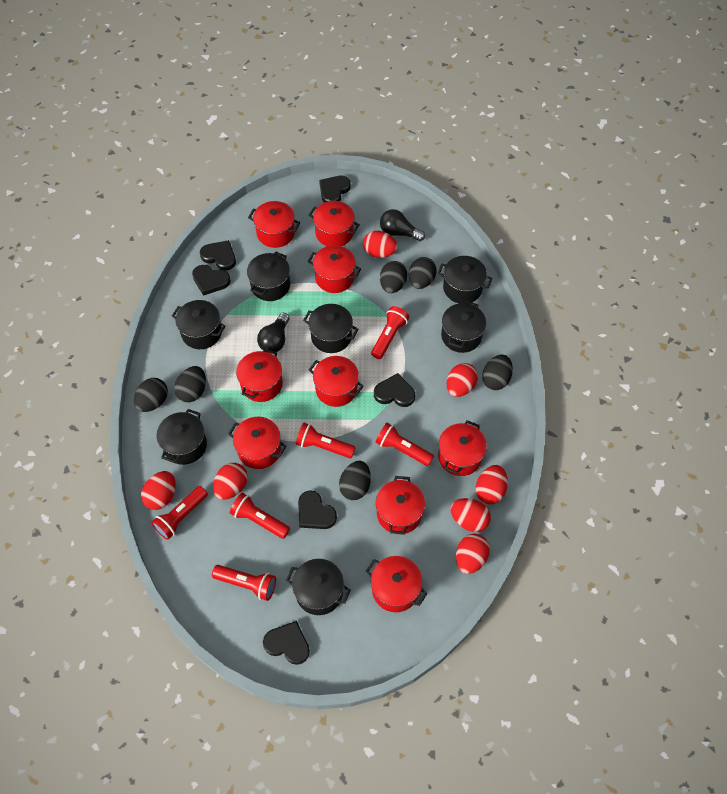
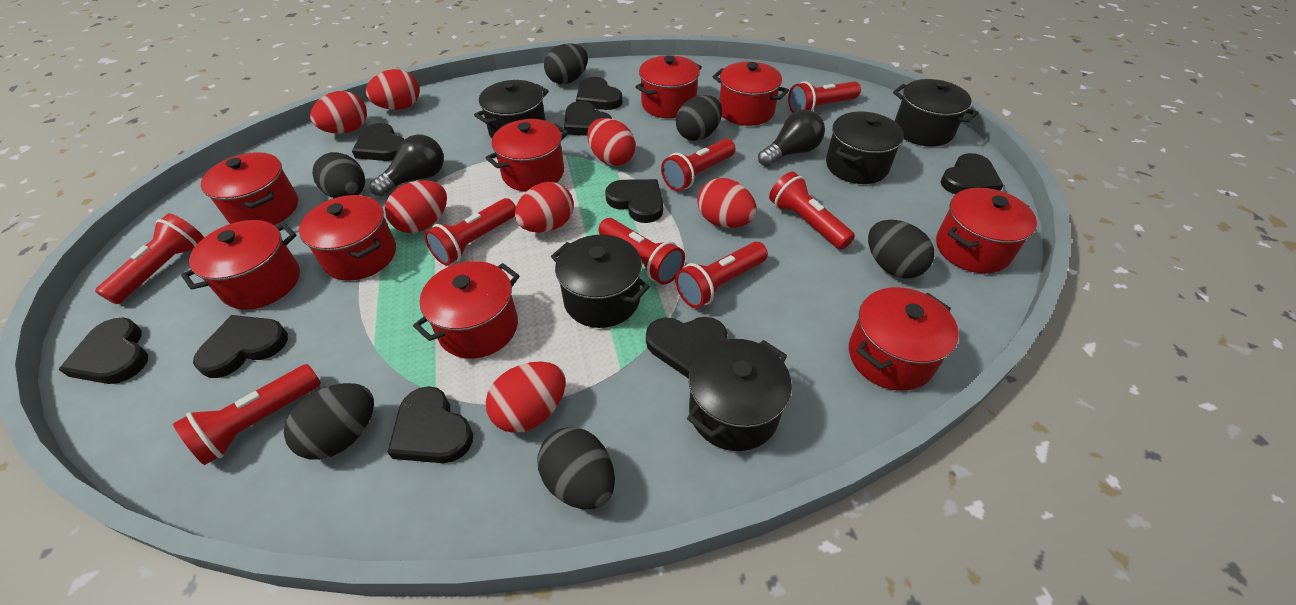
black heart: [192,265,231,296] [200,240,236,270] [263,621,310,665] [298,490,337,529] [319,176,351,203] [374,373,415,407] = 6 -> [59,318,148,384] [193,315,288,378] [352,123,404,161] [387,386,473,463] [564,101,612,136] [576,77,622,110] [605,179,663,223] [646,317,727,379] [940,153,1004,194] = 9
black pot: [157,409,207,465] [172,300,225,349] [247,252,290,301] [286,559,351,615] [303,304,359,353] [438,256,492,303] [441,301,486,353] = 7 -> [474,80,549,138] [551,235,650,328] [687,339,792,451] [826,112,904,184] [893,79,978,146] = 5
red flashlight: [151,486,208,540] [212,565,276,601] [230,493,290,539] [296,423,356,458] [371,306,409,359] [376,423,434,466] = 6 -> [95,213,204,304] [173,364,321,465] [424,198,516,266] [598,218,685,285] [661,139,735,191] [675,242,768,308] [769,172,855,250] [788,81,861,113] = 8

